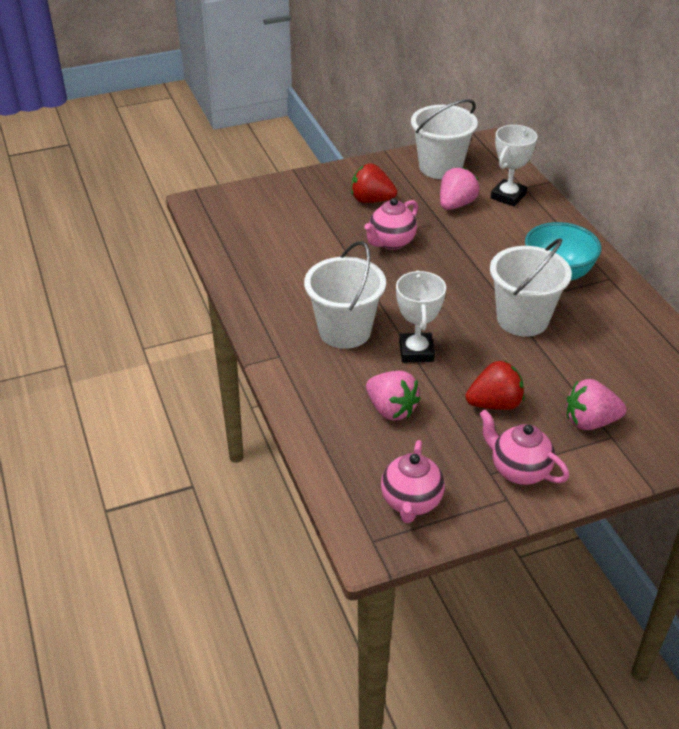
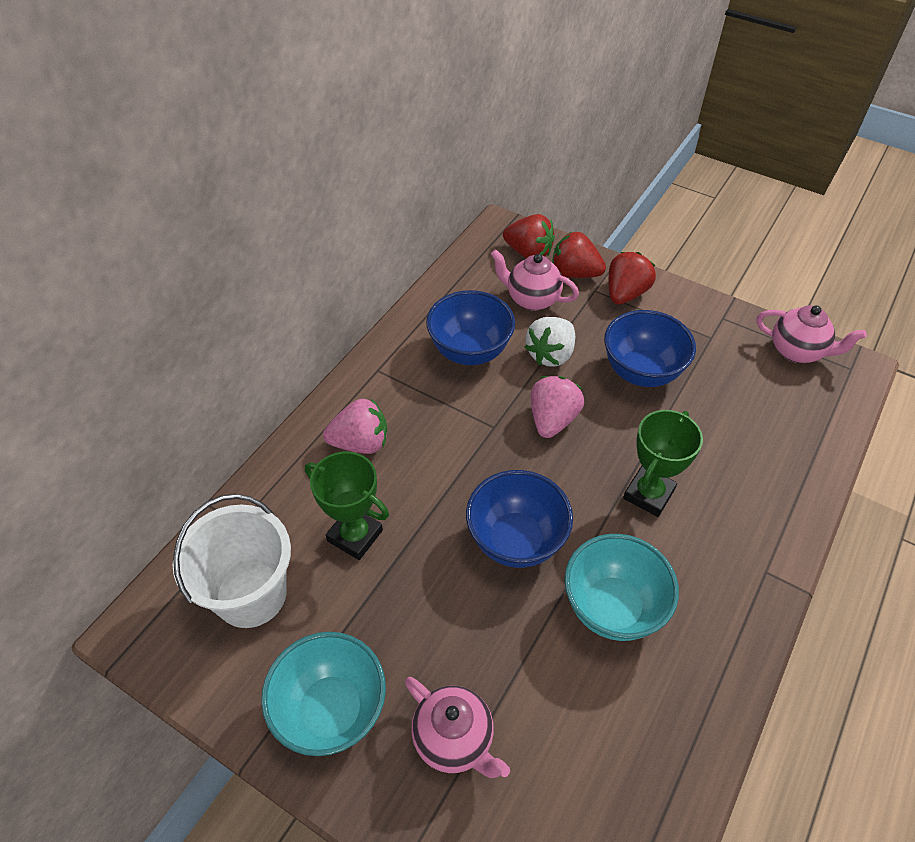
blue bowl: none = 0 -> [426,290,515,365] [466,470,573,568] [604,310,696,387] = 3
green trophy: none = 0 -> [305,452,389,560] [623,410,703,517] = 2
pink strawberry: [366,371,421,421] [440,167,479,210] [567,379,626,430] = 3 -> [323,399,387,454] [531,376,584,438] = 2
red strawberry: [351,163,397,203] [466,360,524,410] = 2 -> [503,214,555,258] [552,232,606,278] [608,252,656,305] = 3
turquoise bowl: [525,222,601,281] = 1 -> [261,632,386,756] [564,534,679,641] = 2
white bucket: [304,241,386,349] [411,99,478,179] [490,238,572,337] = 3 -> [173,494,291,628] = 1
white strawberry: none = 0 -> [525,317,575,367] = 1
white trophy: [396,270,446,363] [491,125,537,206] = 2 -> none = 0

